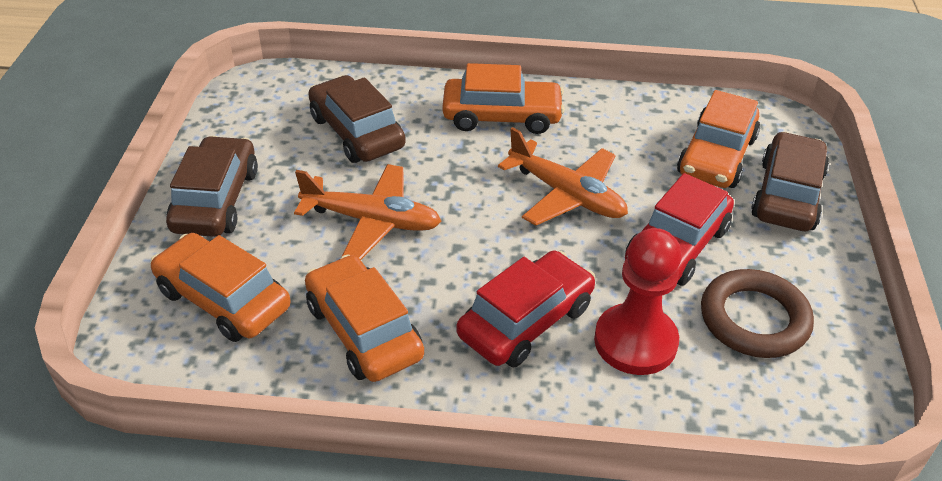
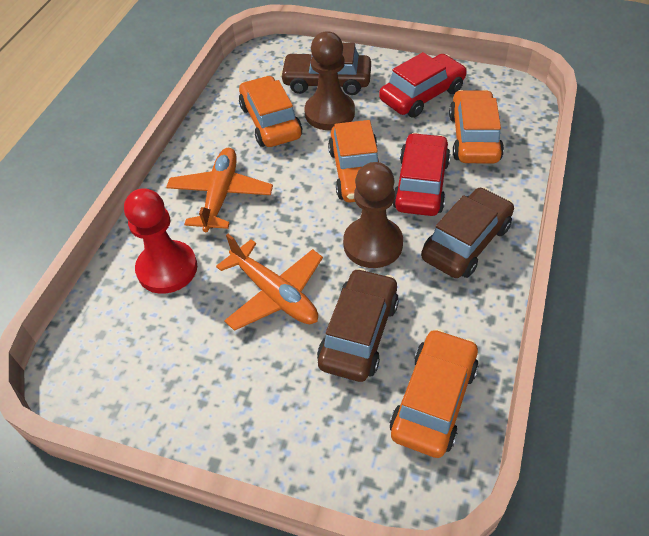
brown pawn: none = 0 -> [304,31,355,130] [343,162,403,268] = 2
brown ring: [701,269,814,358] = 1 -> none = 0

